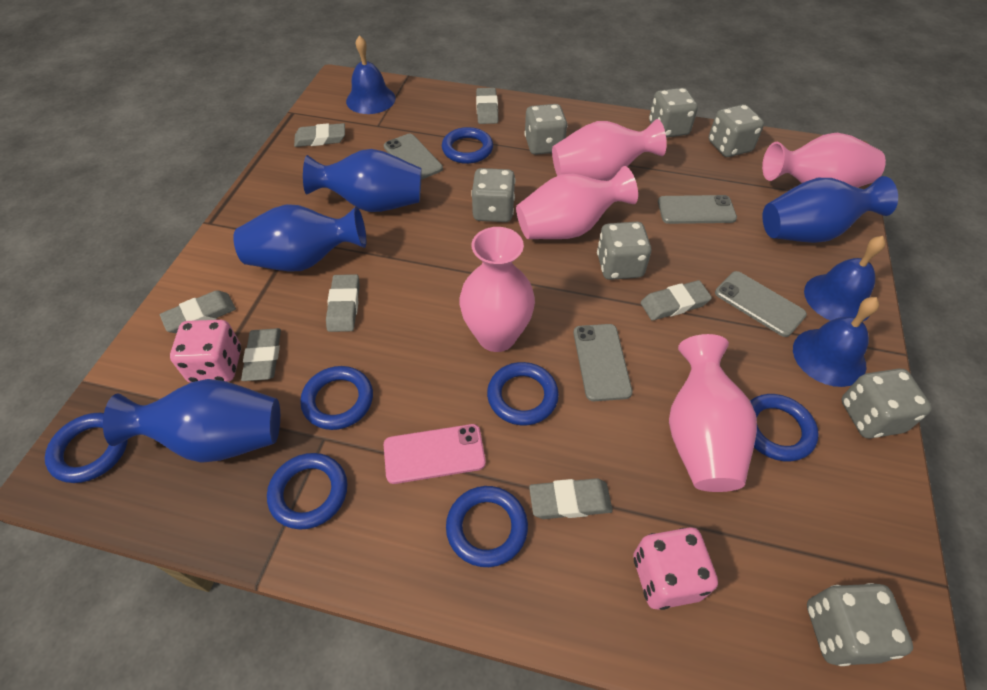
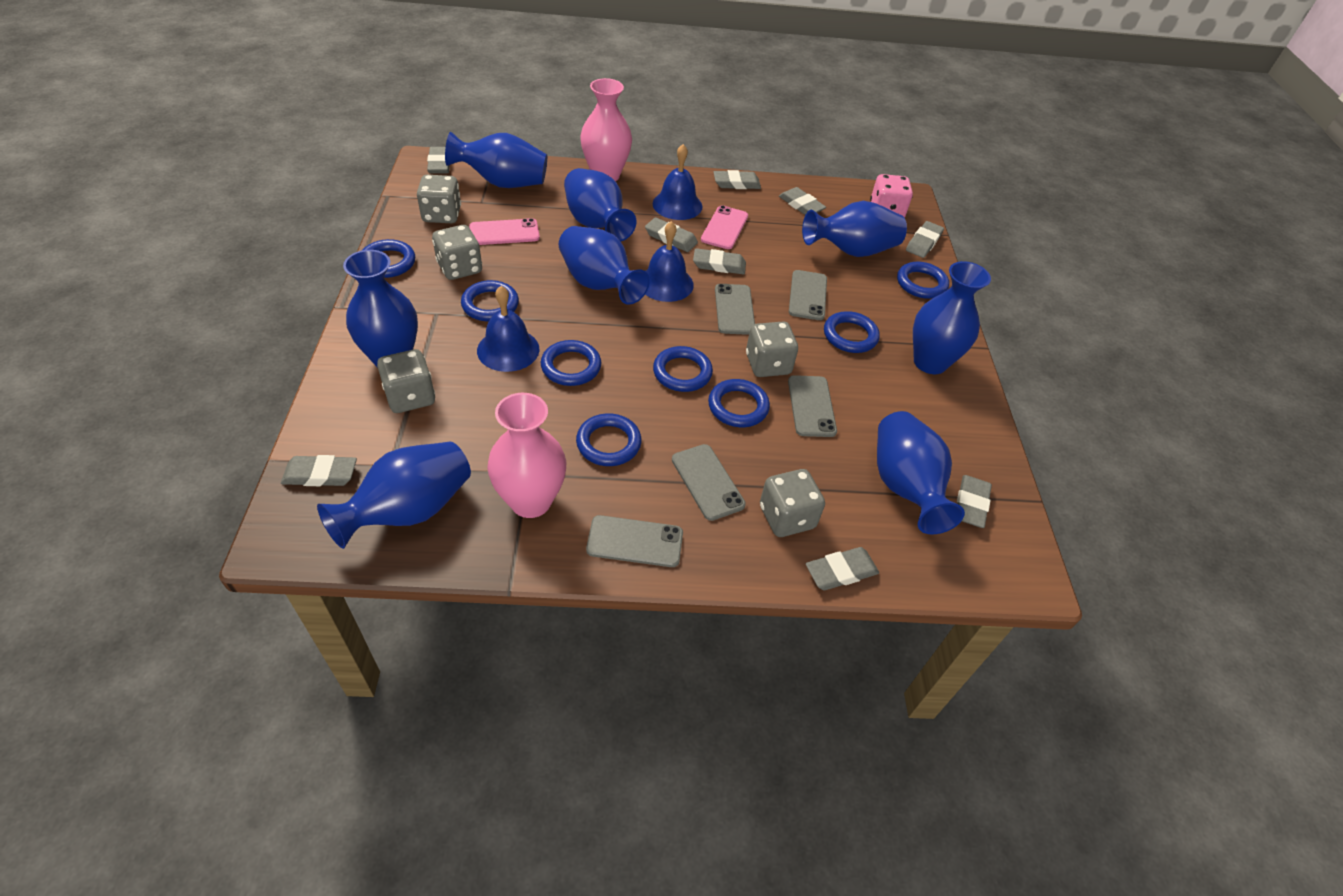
blue ring: [45,413,128,483] [267,453,347,529] [300,366,373,430] [442,127,493,164] [446,486,528,567] [487,362,559,425] [750,394,819,461] = 7 -> [363,239,415,278] [461,280,519,322] [541,340,601,386] [576,413,642,466] [653,346,713,392] [708,379,770,427] [824,311,880,353] [897,262,949,299] = 8
blue vase: [103,379,280,463] [233,204,366,272] [303,149,422,212] [762,176,898,243] = 4 -> [317,442,471,549] [343,250,418,368] [445,132,547,188] [558,226,650,305] [564,168,636,242] [802,201,907,257] [877,411,965,534] [913,261,991,374] = 8
grey dice: [471,168,515,222] [524,104,568,155] [597,222,651,280] [649,88,698,138] [709,104,764,157] [807,583,913,666] [841,368,932,439] = 7 -> [377,349,435,413] [417,175,461,223] [432,225,482,280] [746,322,798,377] [760,469,825,537] = 5
grey eraser: [160,290,236,334] [241,328,281,381] [294,123,345,147] [326,274,360,332] [476,88,498,124] [529,478,613,519] [641,280,712,320] = 7 -> [281,455,357,486] [427,147,450,174] [645,217,698,252] [693,248,746,275] [713,170,761,189] [779,187,826,215] [806,547,879,590] [906,221,944,258] [957,475,992,528] = 9
grey phone: [384,134,443,180] [574,324,632,401] [658,195,737,224] [715,271,807,337] = 4 -> [586,515,683,567] [672,444,746,521] [715,284,755,335] [788,375,837,437] [789,270,827,320] = 5
pink dice: [170,320,241,383] [634,527,718,610] = 2 -> [870,174,913,218] = 1
pink phone: [384,424,486,484] = 1 -> [469,218,540,245] [701,205,748,249] = 2
pink vase: [459,227,535,352] [516,166,638,239] [552,119,667,181] [669,334,757,492] [762,133,886,188] = 5 -> [487,393,566,518] [580,78,632,181] = 2

